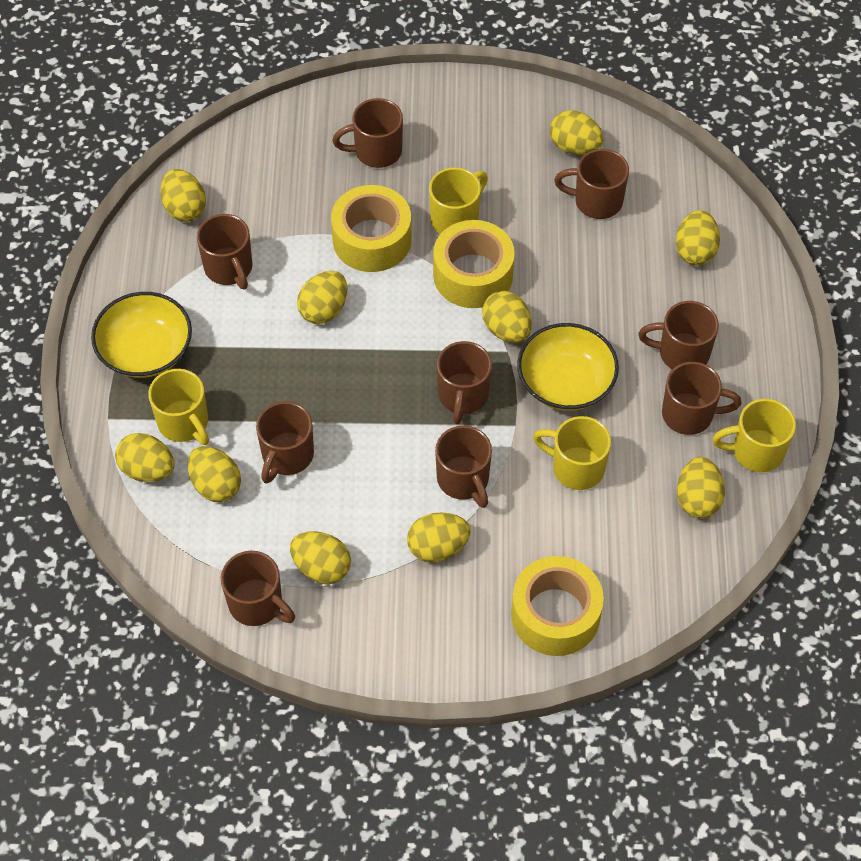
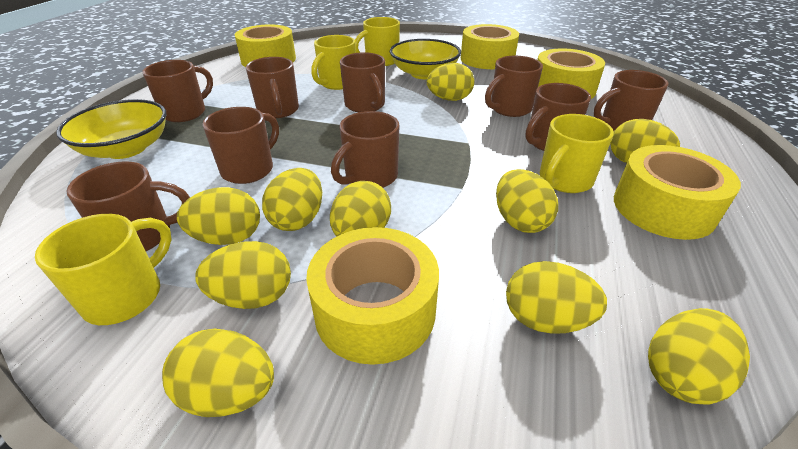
yellow tape: [331,185,411,272] [433,220,515,308] [511,556,604,656] = 3 -> [235,24,296,67] [306,227,439,365] [461,24,519,69] [537,49,605,99] [614,145,741,240] = 5

